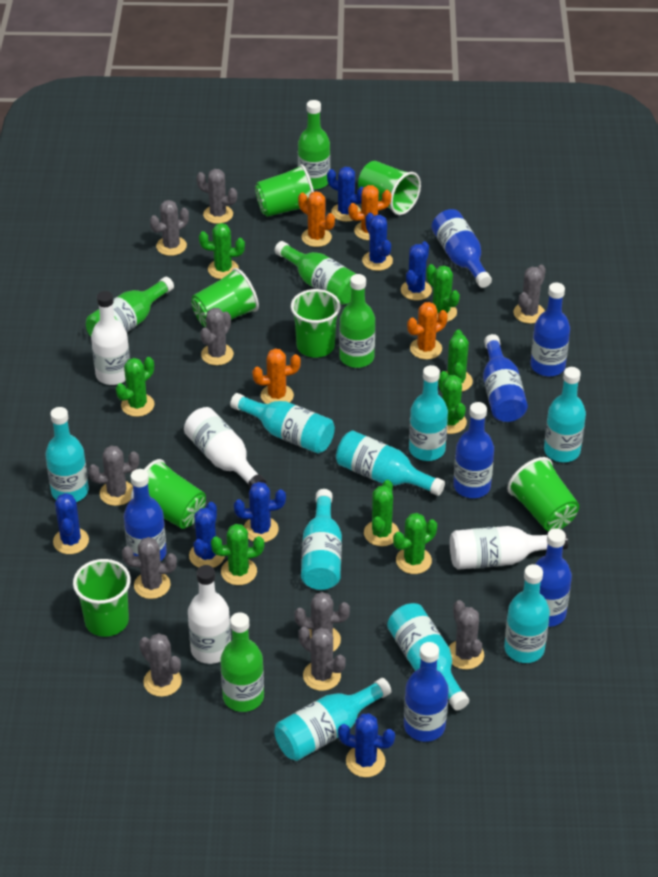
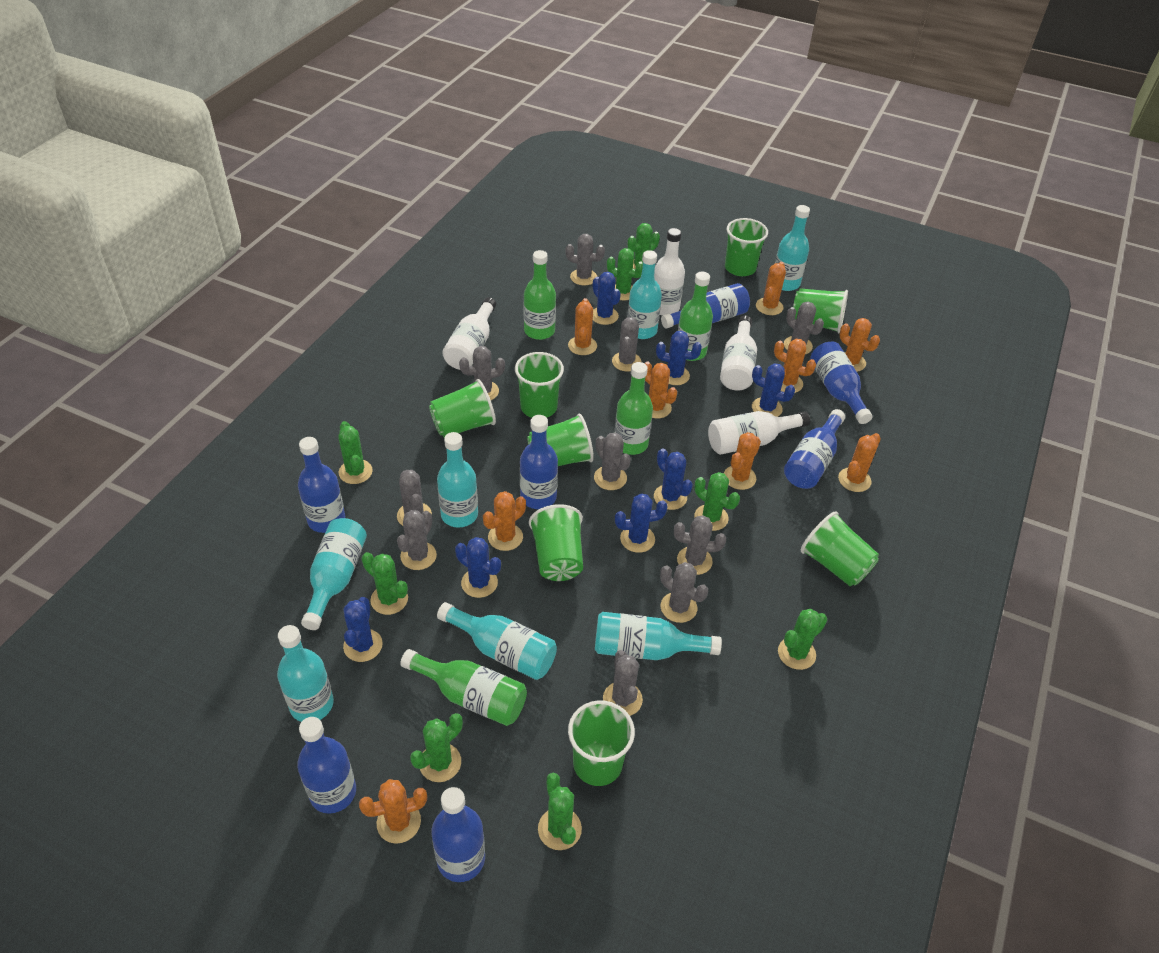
green bottle: [86,277,174,337] [220,612,264,712] [275,241,356,305] [298,100,330,190] [339,274,375,368] = 5 -> [400,649,527,726] [524,250,556,340] [615,362,653,455] [678,272,713,361] = 4
green cup: [73,559,131,637] [131,459,206,529] [191,268,259,327] [255,164,314,217] [291,289,340,358] [358,161,421,215] [507,457,579,531] = 7 -> [429,379,496,438] [515,352,564,418] [527,414,594,466] [529,504,583,581] [568,700,635,786] [725,218,768,276] [793,288,848,333] [801,512,879,586] = 8
orange cactus: [252,349,301,404] [298,191,335,247] [348,185,392,240] [407,302,448,360] = 4 -> [359,779,427,844] [483,491,526,551] [568,298,597,355] [644,362,677,419] [724,432,761,490] [756,262,786,315] [774,339,816,393] [838,433,881,492] [840,318,880,372] = 9
turquoise bottle: [45,407,89,502] [230,393,335,454] [274,678,391,761] [301,489,342,590] [336,431,445,496] [387,603,469,710] [409,365,448,461] [504,564,550,663] [544,367,586,462] = 9 -> [277,625,334,722] [301,518,367,630] [437,432,478,528] [437,602,557,680] [595,612,722,660] [627,250,662,339] [775,205,810,291] = 7

